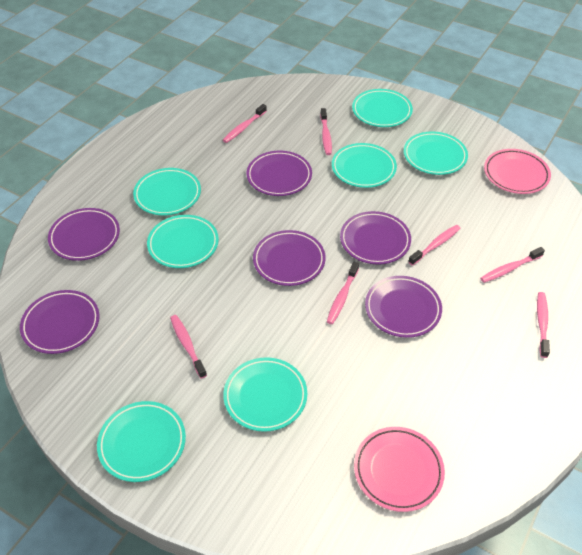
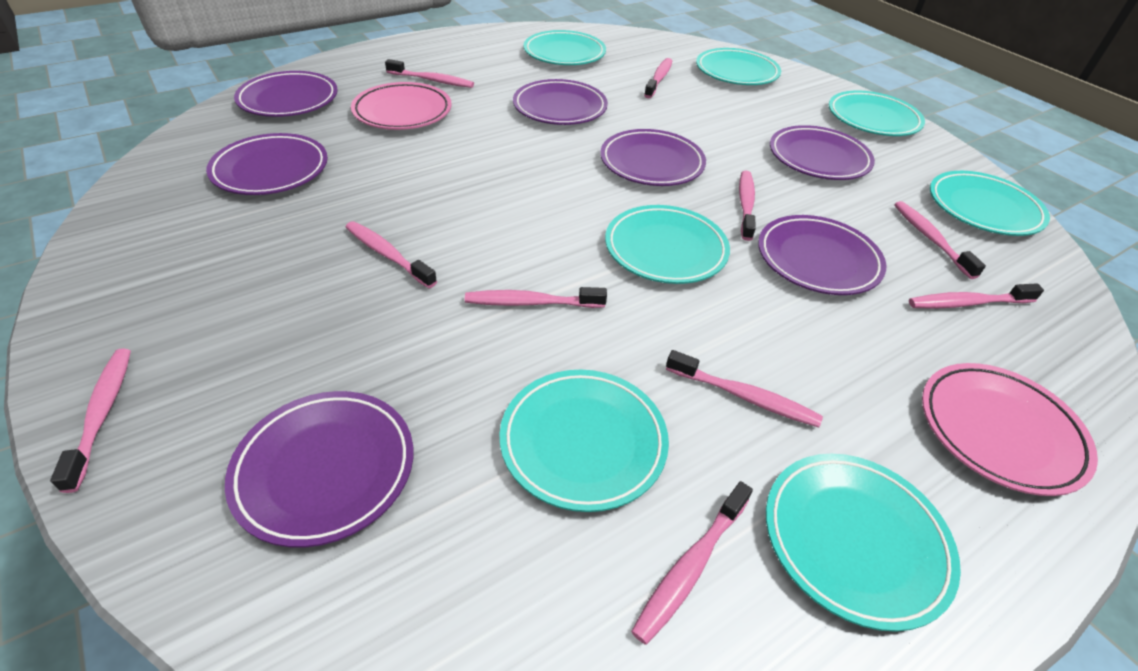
pink toothbrush: [170,315,207,378] [223,104,267,143] [320,108,332,155] [327,262,359,324] [408,225,461,266] [480,247,545,283] [537,292,550,358] = 7 -> [50,348,131,493] [346,221,437,288] [385,59,474,88] [465,287,607,308] [631,481,753,645] [644,58,672,98] [666,350,823,427] [739,170,756,241] [894,201,986,279] [909,283,1044,309] = 10
purple plate: [20,290,100,354] [48,208,120,261] [247,151,312,196] [253,230,326,286] [340,211,411,265] [365,276,442,338] = 6 -> [206,133,328,195] [225,391,413,548] [234,71,338,117] [513,79,608,125] [600,129,706,186] [758,215,886,295] [770,125,875,180] = 7

